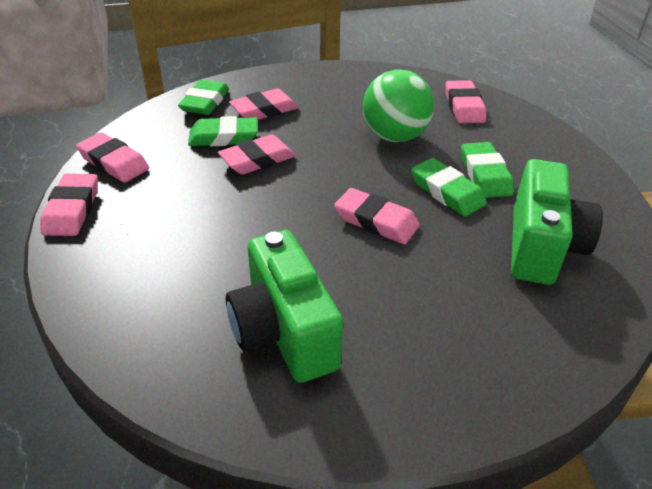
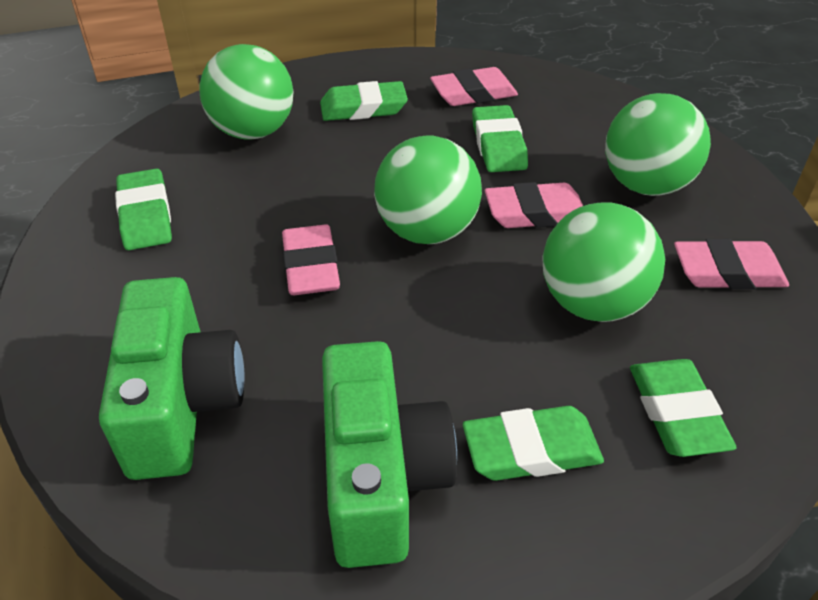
green ball: [363,69,434,142] = 1 -> [199,44,294,140] [374,136,482,244] [543,203,665,322] [605,93,711,196] = 4
green eraser: [178,80,229,115] [188,116,258,146] [411,158,487,217] [461,142,514,198] = 4 -> [115,168,172,250] [320,81,408,121] [463,406,604,481] [472,105,528,172] [630,359,737,457] = 5
pink eraser: [40,173,98,236] [76,132,149,183] [218,135,296,175] [229,88,299,120] [334,188,420,244] [445,80,486,123] = 6 -> [282,225,340,295] [430,67,518,106] [485,182,583,228] [674,239,789,289] = 4

